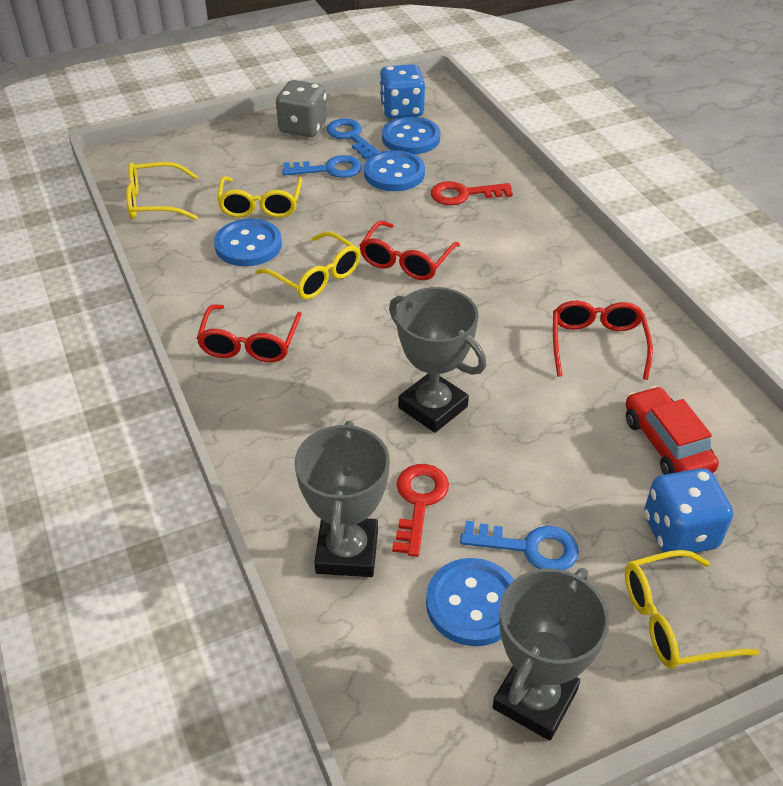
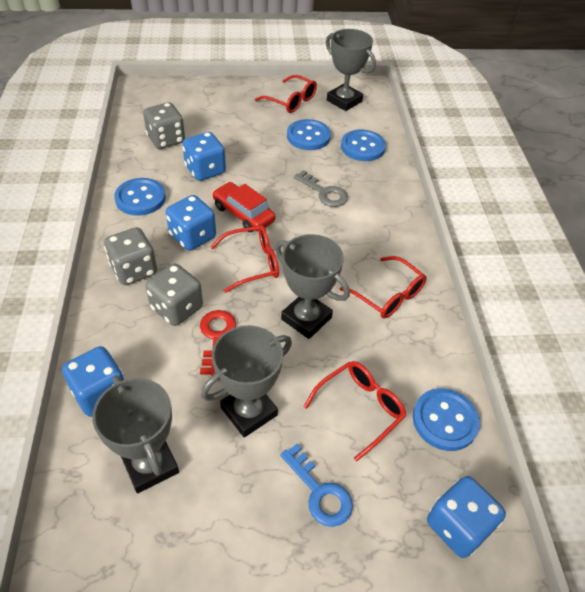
blue dice: [379,64,425,119] [644,468,733,553] = 2 -> [62,346,125,417] [166,195,216,251] [182,132,226,181] [427,476,506,558] = 4
blue key: [282,155,362,178] [326,118,380,159] [460,521,579,570] = 3 -> [280,444,353,527] = 1
grey dice: [276,80,327,137] = 1 -> [104,227,157,285] [143,103,185,149] [146,264,203,326] = 3
grey key: none = 0 -> [294,170,348,207] = 1
grey trophy: [295,421,390,577] [389,287,486,433] [493,568,609,741] = 3 -> [92,376,179,494] [201,325,292,437] [275,234,350,339] [326,29,376,111] = 4
red glasses: [196,304,302,362] [359,221,460,280] [553,301,653,380] = 3 -> [211,225,279,293] [255,75,317,113] [303,361,406,461] [340,256,427,318] = 4
red key: [392,464,449,557] [431,181,513,205] = 2 -> [200,310,236,376] = 1
yellow glasses: [126,162,198,220] [217,176,302,218] [255,231,361,299] [625,550,760,669] = 4 -> none = 0

